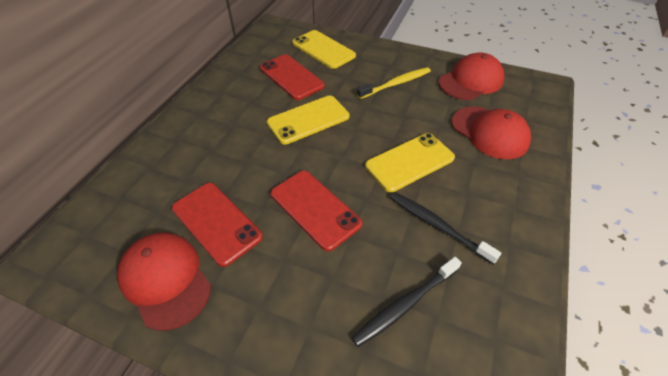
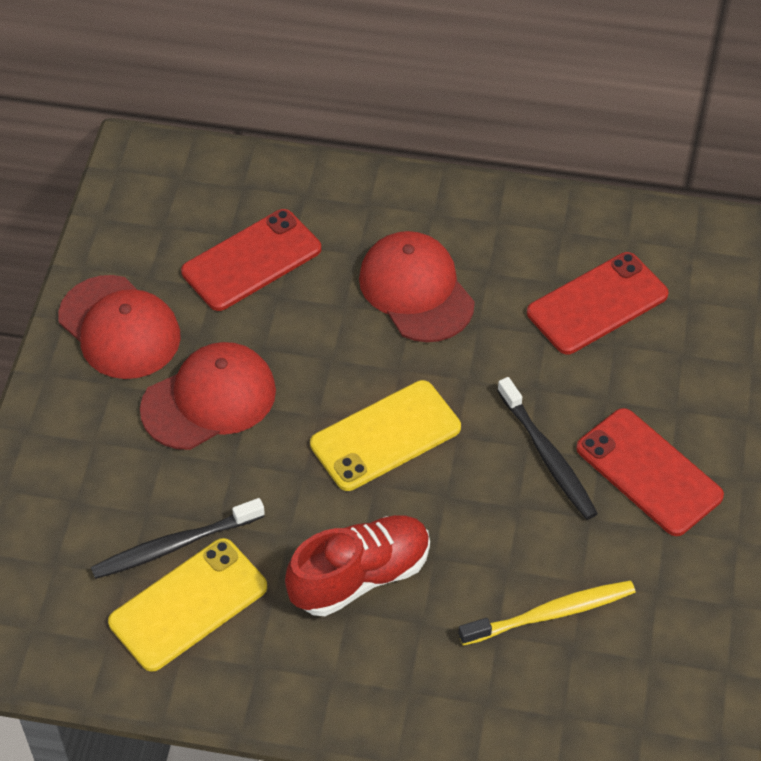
red shoe: none = 0 -> [285,515,430,616] = 1
yellow phone: [267,96,349,144] [292,30,356,69] [365,133,455,192] = 3 -> [108,538,267,672] [310,380,461,491] = 2

